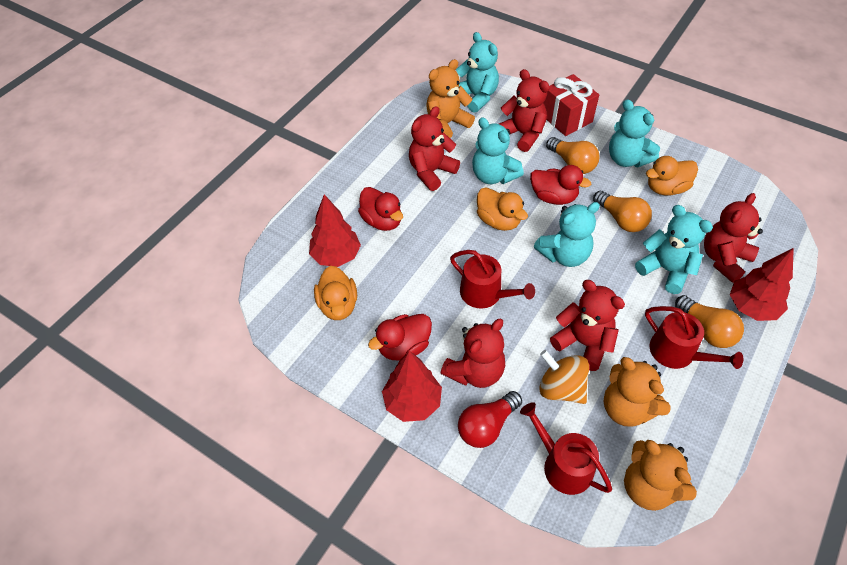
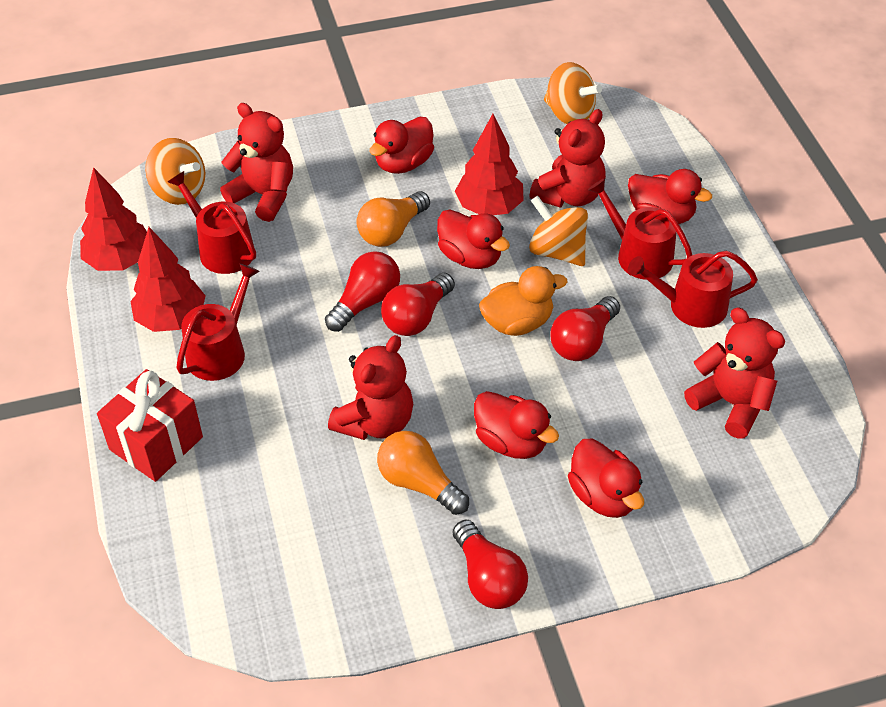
orange duck: [314,266,357,320] [477,187,528,231] [646,156,698,196] = 3 -> [479,266,567,336] = 1
orange light bulb: [546,137,599,174] [593,191,652,232] [675,295,744,348] = 3 -> [356,191,430,247] [377,431,469,515] = 2
orange spinning top: [539,350,589,404] = 1 -> [145,138,205,205] [529,195,588,266] [544,62,602,124] = 3
orange teddy bear: [426,59,475,138] [603,357,671,427] [624,440,697,511] = 3 -> none = 0
red duck: [358,187,403,231] [368,314,432,360] [530,165,591,205] = 3 -> [369,117,434,174] [437,209,510,269] [474,391,559,459] [568,439,644,518] [628,169,712,224] = 5
red light bulb: [458,391,522,448] = 1 -> [325,251,400,332] [381,273,455,336] [453,520,528,609] [550,296,620,361] = 4
red teddy bear: [409,106,460,191] [441,319,505,388] [499,69,550,152] [550,280,625,371] [704,193,763,283] = 5 -> [220,103,293,222] [328,335,413,440] [529,109,606,208] [684,307,785,439] = 4
red watering can: [450,250,535,308] [520,402,612,495] [645,306,743,369] = 3 -> [168,171,256,274] [176,264,260,381] [588,178,692,280] [628,250,758,328] = 4
turquoise teddy bear: [456,32,499,113] [472,117,524,184] [534,202,600,267] [609,99,660,167] [635,205,713,294] = 5 -> none = 0

